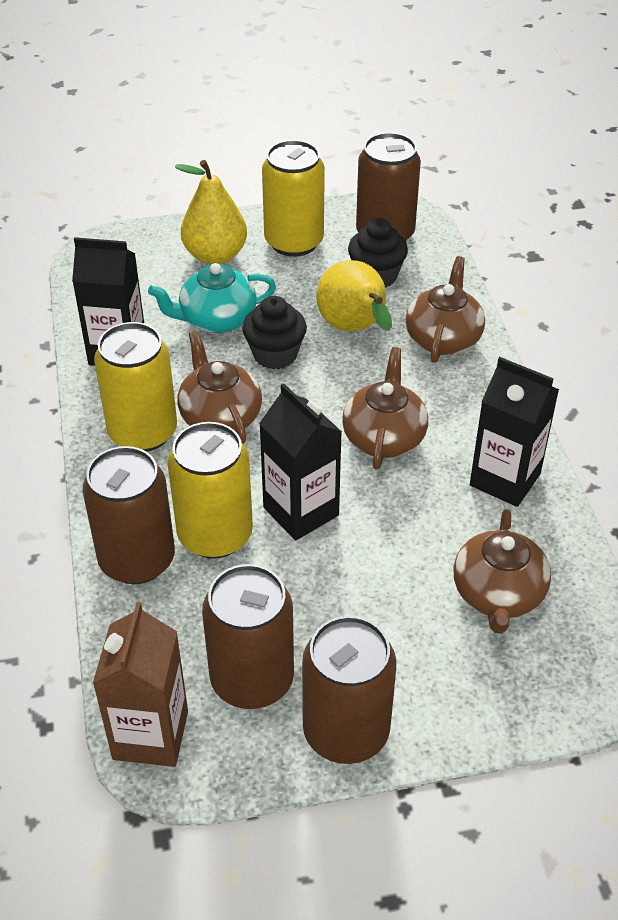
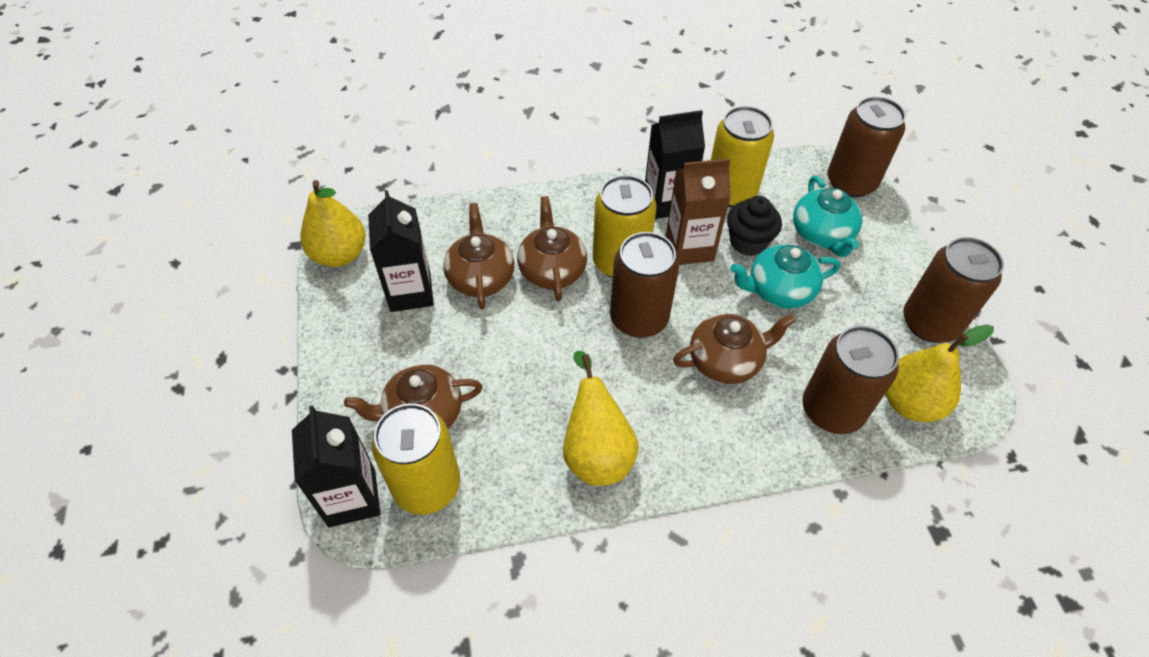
black cupcake: [242,296,307,370] [348,218,408,288] = 2 -> [727,196,782,256] = 1
turquoise teapot: [148,263,276,333] = 1 -> [730,244,840,309] [793,176,862,257] = 2
yellow pear: [175,160,247,264] [316,260,392,331] = 2 -> [300,180,366,267] [563,351,639,486] [885,324,994,422] = 3

